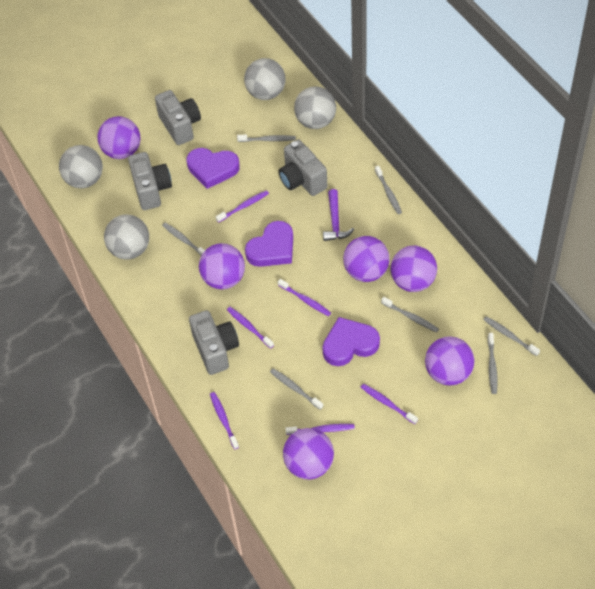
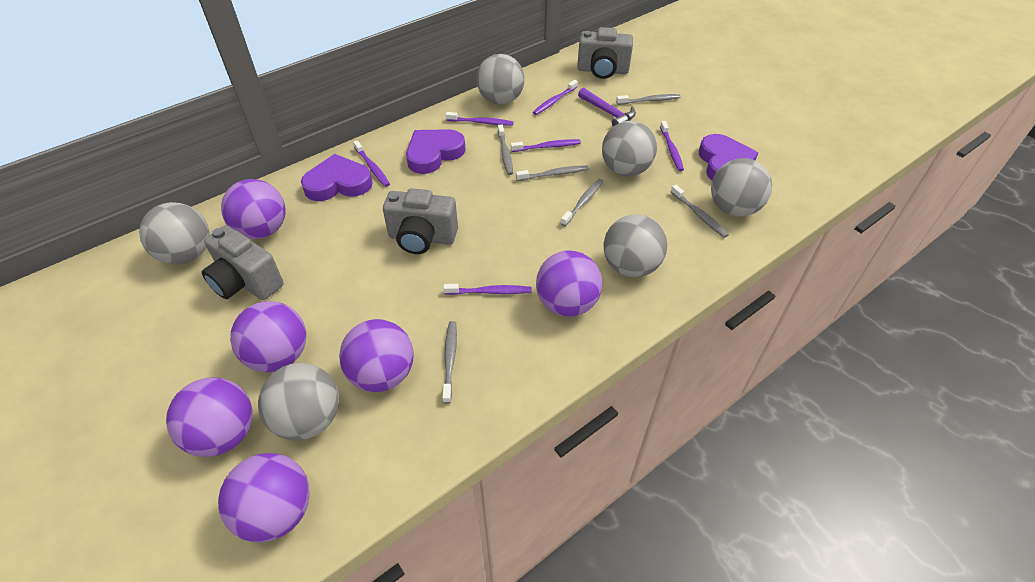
grey ball: [59,145,103,188] [104,214,149,260] [244,58,285,100] [294,86,336,129] = 4 -> [139,202,210,264] [258,363,339,441] [476,54,525,105] [602,121,657,176] [604,214,667,277] [711,158,772,217] = 6
grey camera: [128,152,172,210] [155,90,201,145] [189,310,239,375] [279,140,327,196] = 4 -> [202,225,284,300] [383,188,458,254] [577,27,633,79] = 3
grey toothbrush: [162,223,205,256] [237,135,296,142] [270,368,323,410] [375,166,402,214] [381,297,439,333] [483,316,540,356] [488,333,498,394] = 7 -> [442,321,457,404] [498,124,513,175] [516,165,588,181] [561,179,604,226] [616,94,681,105] [671,185,729,238] = 6

